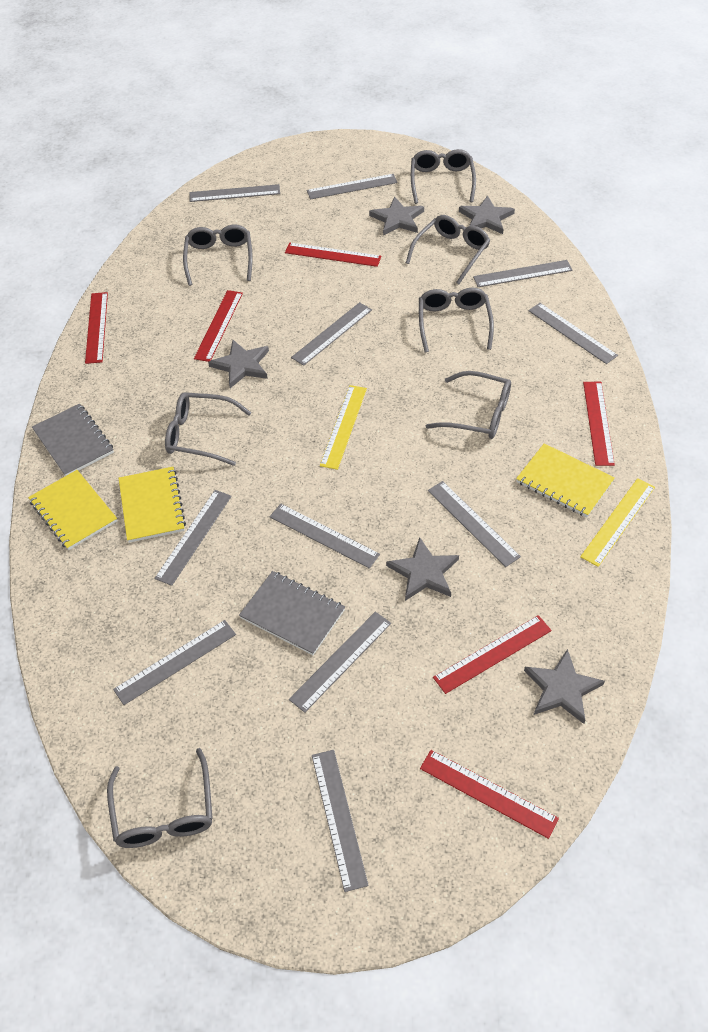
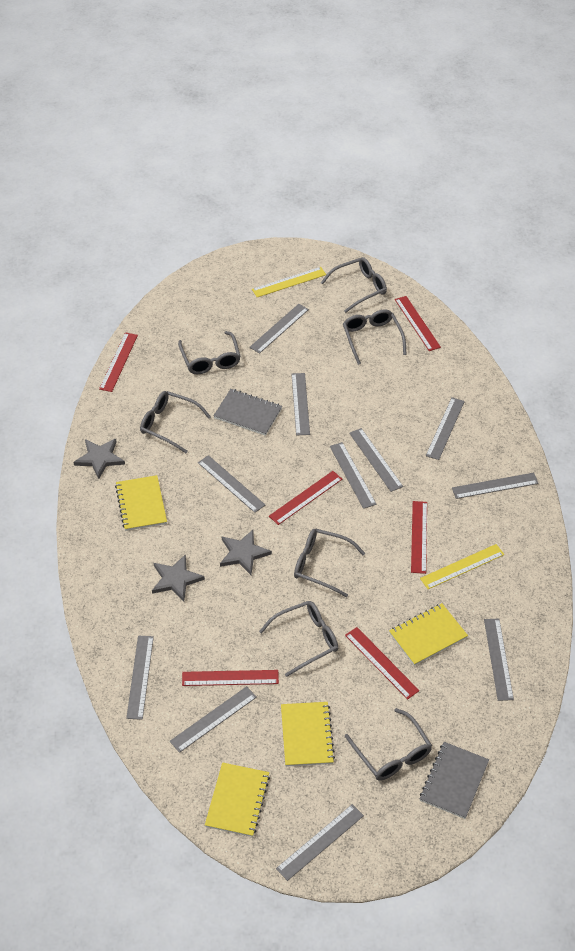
grey star: [208,340,269,388] [369,197,424,236] [386,537,459,601] [459,195,515,234] [524,649,605,724] = 5 -> [73,439,125,479] [152,554,205,602] [220,530,272,575] = 3
yellow notebook: [28,470,117,550] [119,467,186,543] [516,443,615,517] = 3 -> [115,475,167,531] [205,762,270,837] [281,702,335,767] [389,603,468,666] = 4

